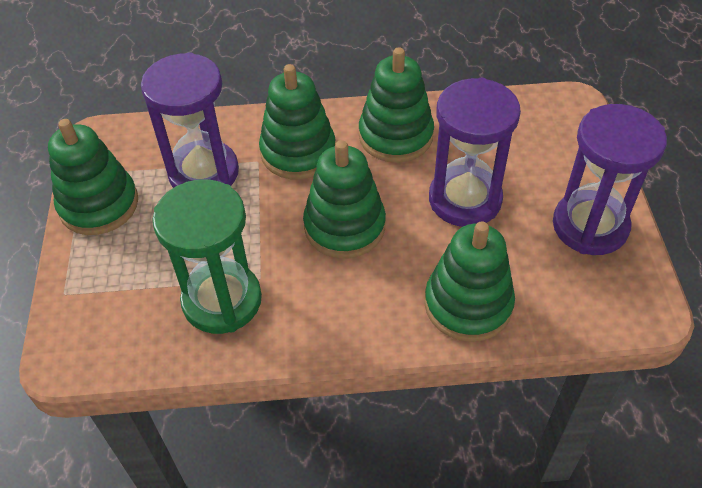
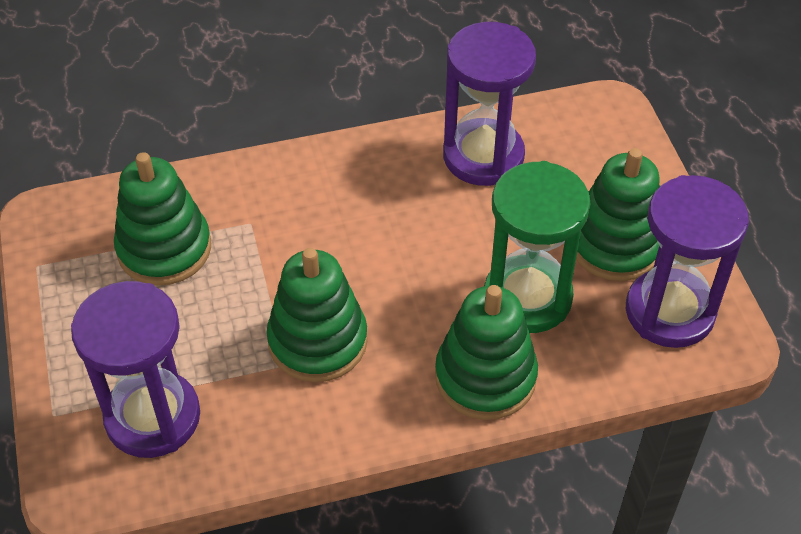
green stacking toy: [48,119,138,235] [259,64,335,179] [303,140,386,258] [359,47,434,163] [424,221,515,342] = 5 -> [114,152,211,286] [266,248,368,382] [435,285,538,420] [576,148,660,281] = 4

